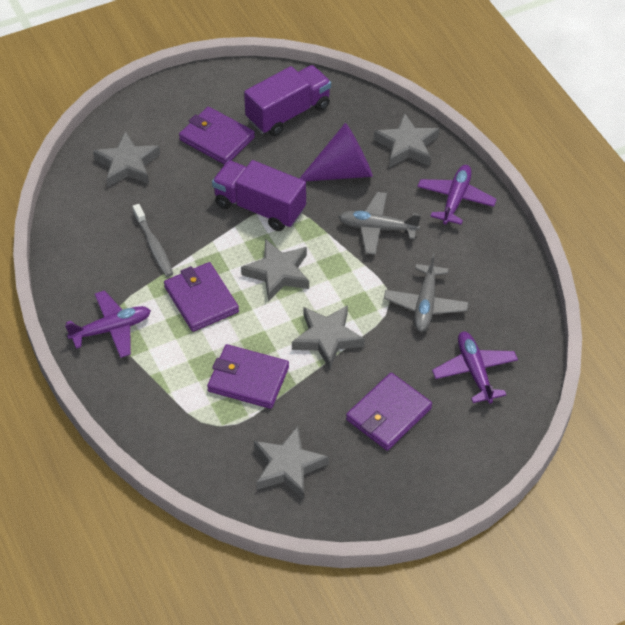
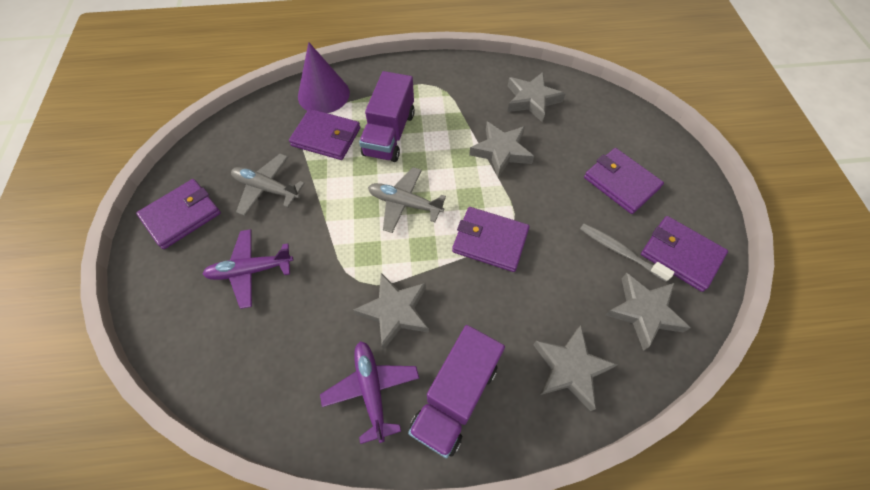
purple plane: [65,290,151,358] [417,165,497,225] [432,332,518,404] = 3 -> [203,229,293,309] [320,341,419,444] = 2
purple wallet: [164,262,239,332] [179,107,255,165] [207,344,289,409] [346,373,432,451] = 4 -> [136,179,221,249] [289,109,360,160] [452,207,530,272] [584,148,664,214] [641,216,728,292] = 5

